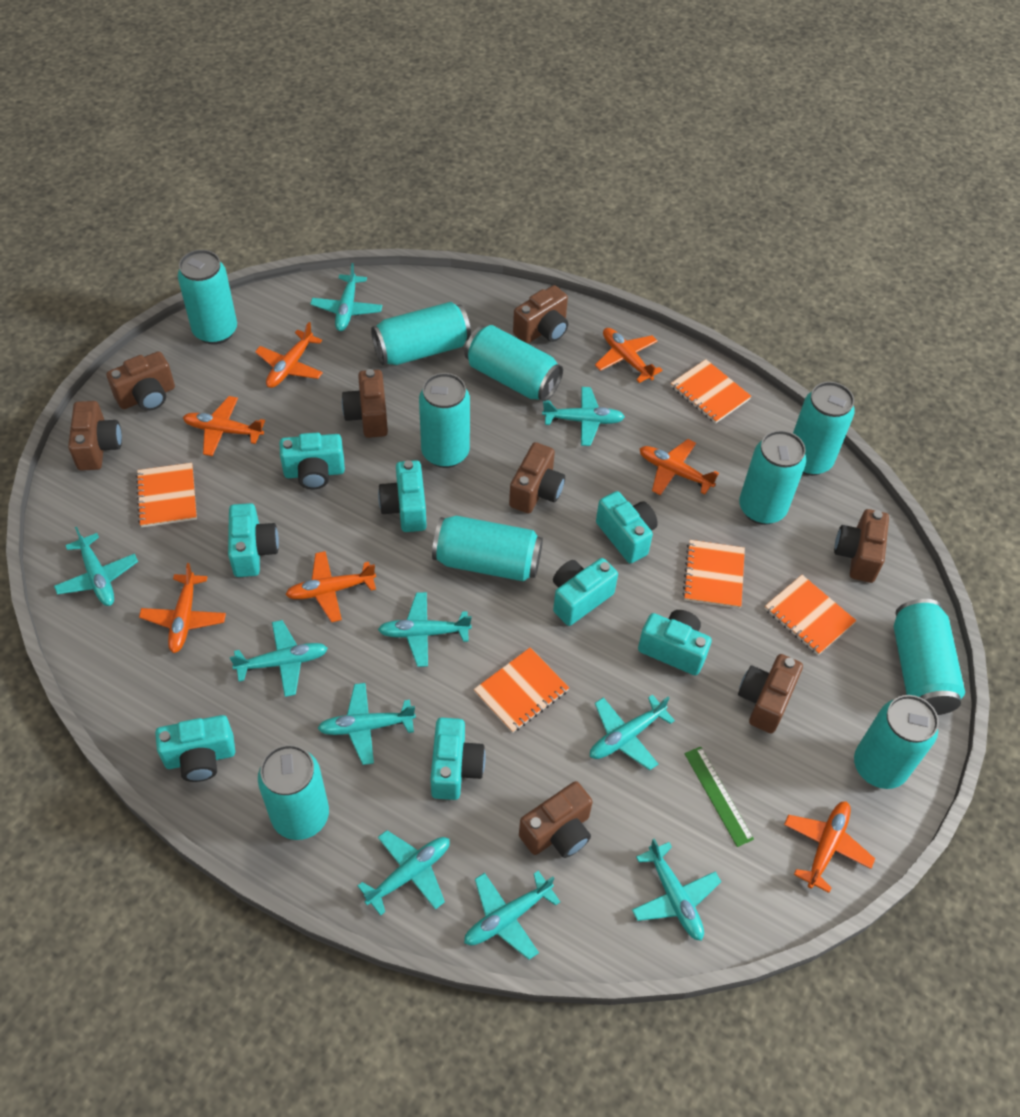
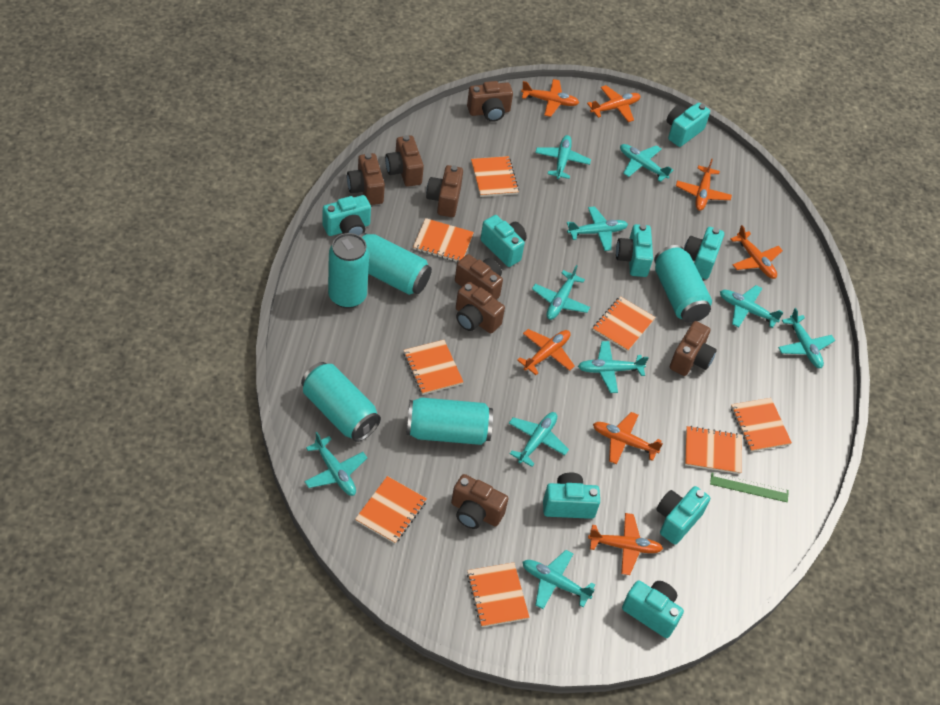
orange notebook: [136,463,197,527] [474,647,569,733] [671,359,752,424] [682,540,745,609] [764,575,856,655] = 5 -> [355,476,427,544] [403,340,463,395] [413,218,474,263] [467,563,529,627] [471,156,519,197] [593,296,656,352] [685,426,742,474] [731,398,792,452] = 8
turquoise can: [178,250,237,345] [258,745,329,840] [371,302,471,365] [419,373,470,468] [432,516,543,582] [464,325,563,401] [739,430,806,525] [793,382,855,476] [854,695,939,789] [894,599,965,715] = 10 -> [301,362,381,442] [328,233,369,309] [359,233,432,295] [406,398,493,445] [654,245,712,323] = 5

